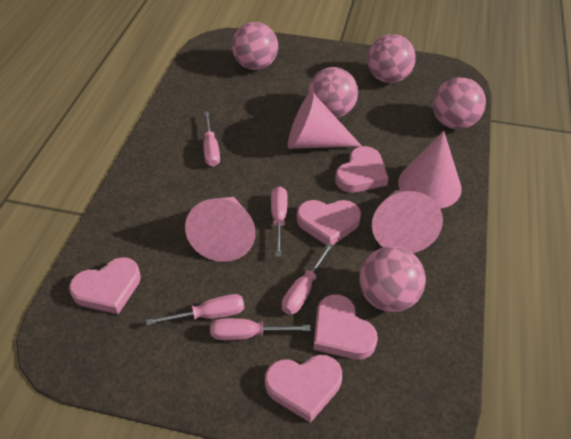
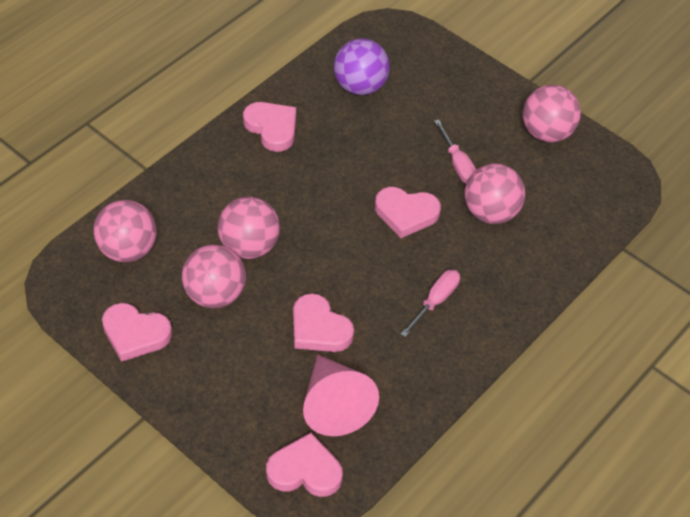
pink cone: [185,197,256,262] [288,92,362,149] [372,190,443,253] [398,131,462,209] = 4 -> [303,354,379,436] = 1
pink screwdriver: [146,294,244,325] [203,111,220,167] [210,318,311,340] [271,186,287,257] [282,243,333,315] = 5 -> [401,270,460,337] [434,120,476,183] = 2
purple ball: none = 0 -> [334,38,390,95] = 1

